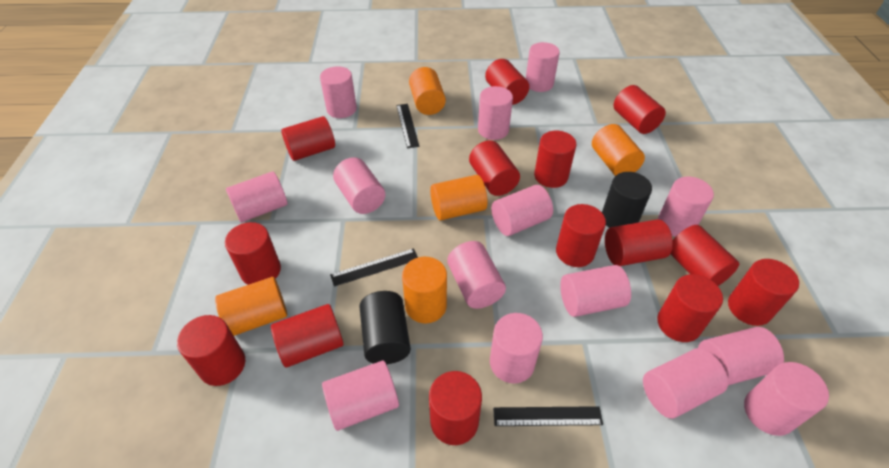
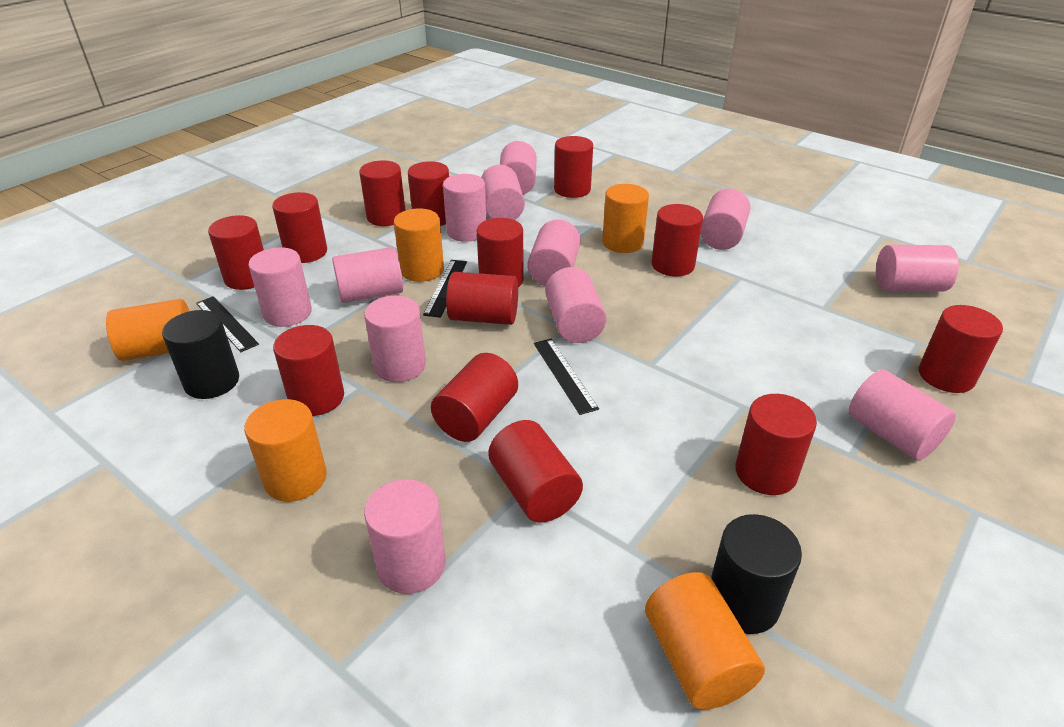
pink cylinder: [226,172,288,222] [320,66,357,118] [322,361,399,431] [333,157,385,214] [447,241,506,309] [478,86,513,140] [490,313,543,383] [491,185,553,236] [526,42,560,92] [560,265,631,317] [643,348,728,419] [658,177,714,237] [698,327,784,385] [744,362,829,436] = 14 -> [248,247,312,327] [332,247,403,303] [364,295,426,382] [364,479,446,594] [443,174,487,242] [481,165,525,220] [500,141,536,194] [527,220,581,286] [545,267,607,343] [701,188,750,250] [849,370,956,461] [876,245,959,292] = 12
red cylinder: [177,315,245,386] [225,222,281,285] [271,304,344,368] [281,116,335,161] [429,371,482,445] [469,140,520,196] [485,59,529,105] [534,131,577,188] [556,204,606,267] [605,219,673,266] [614,85,666,134] [657,274,723,342] [671,225,739,286] [728,259,799,326] = 14 -> [208,215,264,290] [272,192,327,263] [273,325,344,416] [359,160,406,226] [408,161,449,226] [431,353,518,442] [446,272,518,325] [477,218,524,287] [488,420,583,523] [554,136,593,198] [652,204,703,277] [735,394,817,495] [919,305,1003,393] = 13

